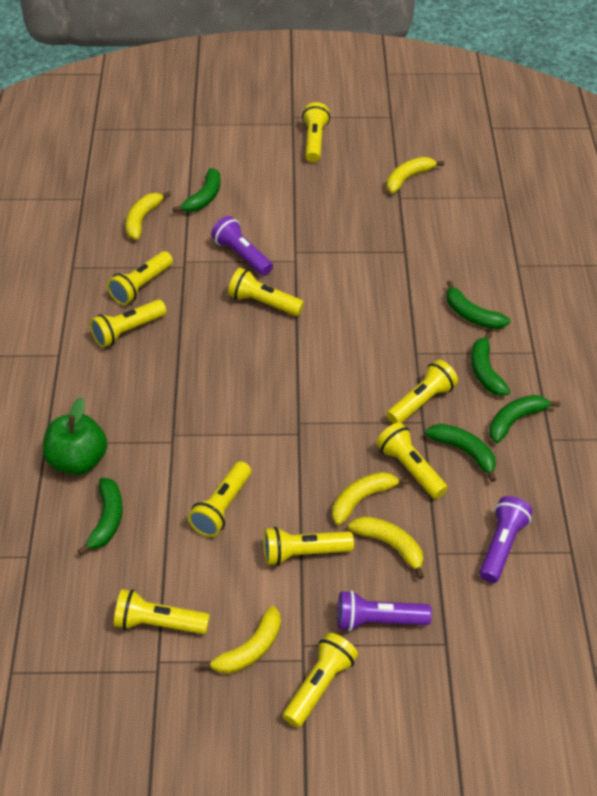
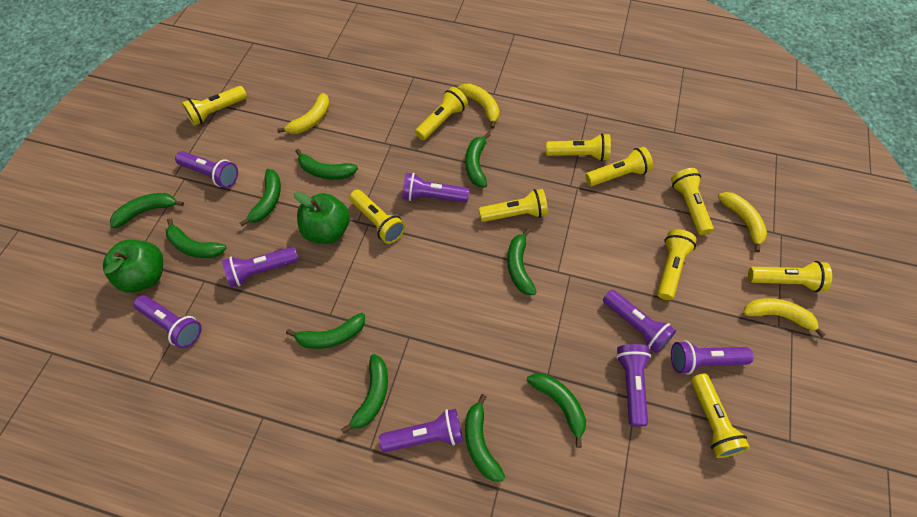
green apple: [43,397,107,475] = 1 -> [103,240,163,293] [294,192,350,244] = 2
green banana: [77,478,123,555] [173,168,221,212] [425,424,496,482] [446,280,510,329] [471,331,510,396] [489,395,560,443] = 6 -> [110,193,184,228] [166,218,226,258] [240,169,281,226] [286,313,365,349] [295,149,358,179] [341,354,388,434] [465,132,491,187] [465,394,505,482] [507,228,536,295] [527,373,586,448] = 10
purple flashlight: [211,216,273,276] [337,590,432,631] [479,496,533,583] = 3 -> [133,295,202,348] [175,151,238,188] [222,247,299,287] [379,409,463,452] [402,173,469,203] [603,290,676,353] [616,344,651,426] [671,340,754,374] = 8
yellow banana: [125,192,171,240] [199,606,281,674] [332,472,409,525] [348,516,424,579] [387,157,444,194] = 5 -> [277,93,330,134] [458,83,499,129] [718,192,767,252] [743,298,826,338] = 4

